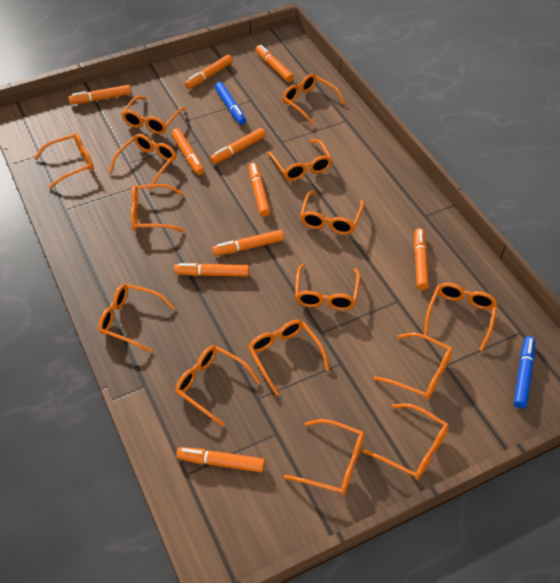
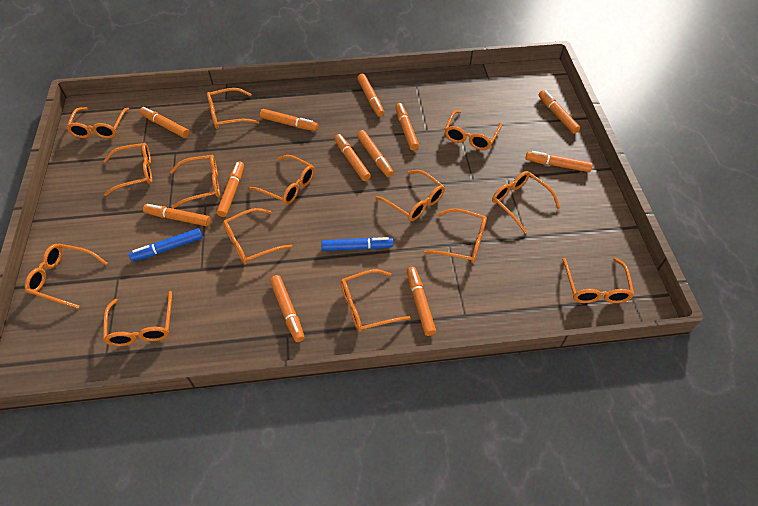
orange glasses: [34,133,94,189] [98,284,175,352] [109,134,176,191] [122,96,186,134] [131,184,184,232] [175,346,260,427] [248,320,330,396] [268,139,332,181] [282,74,346,126] [284,419,364,495] [295,264,360,310] [300,191,364,235] [362,403,449,480] [374,333,453,400] [424,283,498,351] = 15 -> [25,243,107,309] [66,107,129,139] [103,143,152,196] [103,291,172,346] [170,155,220,209] [207,88,259,129] [223,208,292,265] [249,155,315,205] [341,269,411,332] [375,170,445,221] [424,208,487,263] [444,110,502,150] [492,171,561,234] [562,258,634,303] = 14
orange marker: [68,85,131,104] [171,128,204,175] [174,263,249,277] [176,447,265,473] [185,55,233,89] [210,128,266,164] [212,230,284,256] [249,163,271,217] [255,45,294,82] [414,228,429,290] = 10 -> [139,107,189,138] [143,204,211,226] [216,161,244,217] [260,109,319,131] [270,275,304,342] [334,134,371,181] [357,74,384,117] [357,130,394,177] [395,103,419,151] [407,267,436,336] [525,151,593,172] [539,90,580,134] = 12

